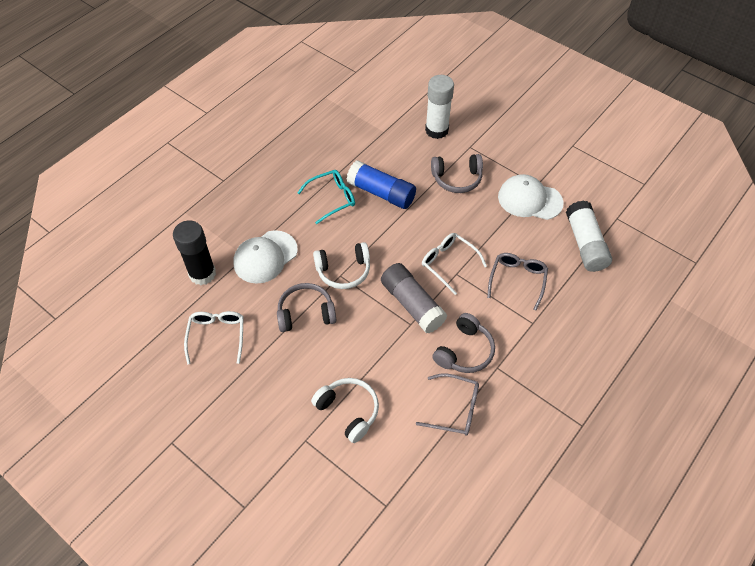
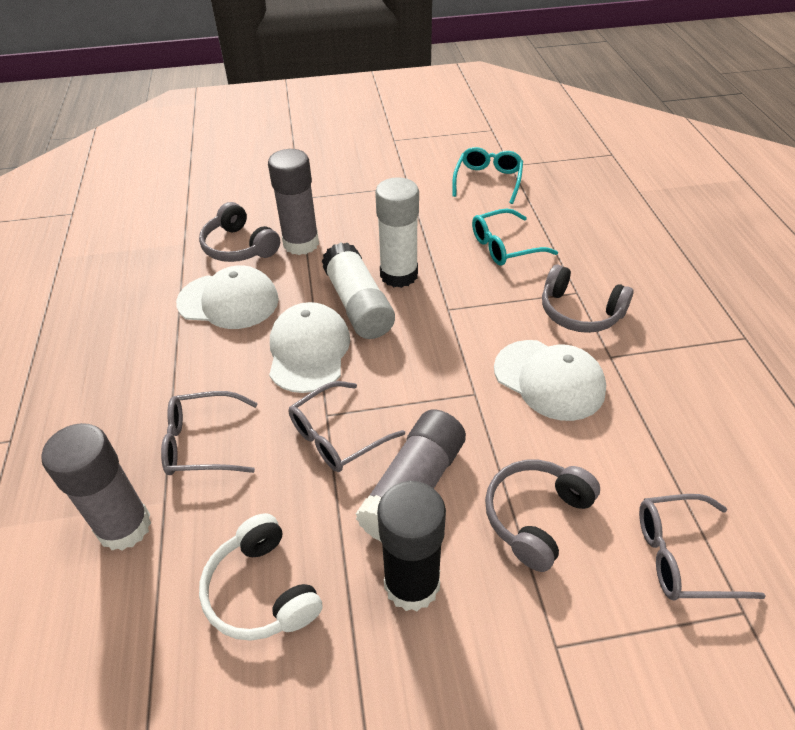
blue glue stick: [347,161,416,209] = 1 -> none = 0
grey glasses: [416,373,479,435] [487,253,548,310] = 2 -> [161,391,258,475] [289,381,405,472] [639,494,766,601] = 3
grey glue stick: [381,263,447,333] = 1 -> [41,423,151,551] [268,149,319,255] [356,409,466,542] = 3
turquoise glasses: [297,170,355,224] = 1 -> [452,147,523,204] [472,209,558,266] = 2
white cap: [233,230,298,284] [498,174,564,220] = 2 -> [176,265,279,329] [269,302,350,393] [494,340,606,421] = 3
white glasses: [184,311,244,364] [422,233,487,295] = 2 -> none = 0
white headphones: [311,378,379,443] [313,242,370,289] = 2 -> [199,513,322,641] = 1

